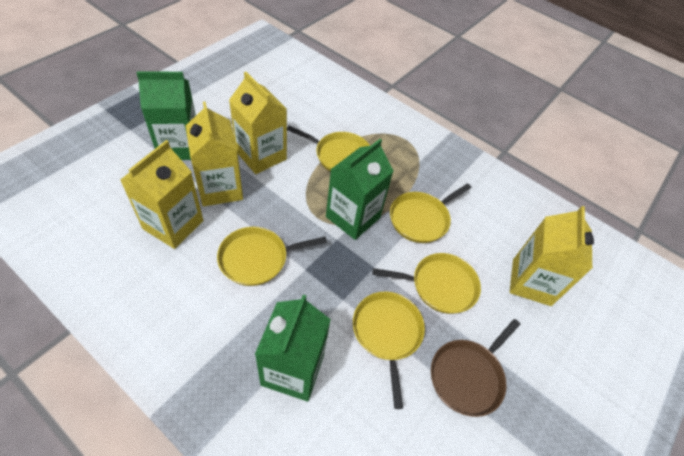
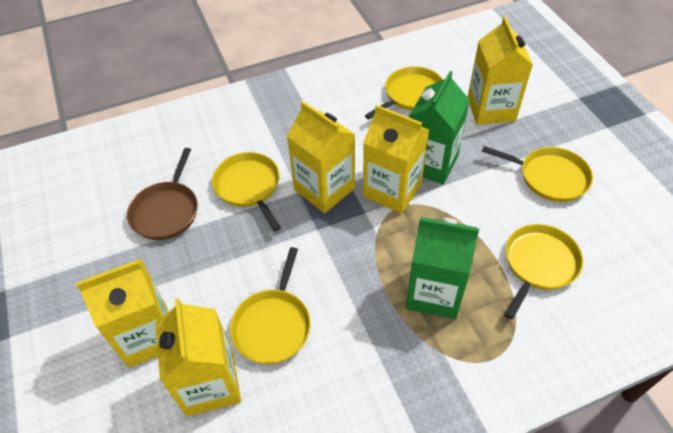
green carton: [137,71,196,160] [255,295,331,401] [326,139,393,240] = 3 -> [406,217,479,319] [409,71,470,185] = 2
yellow carton: [120,140,203,249] [186,102,243,206] [229,72,287,174] [510,206,594,306] = 4 -> [76,259,168,368] [155,298,241,416] [287,101,355,213] [363,105,429,214] [468,17,533,125] = 5

